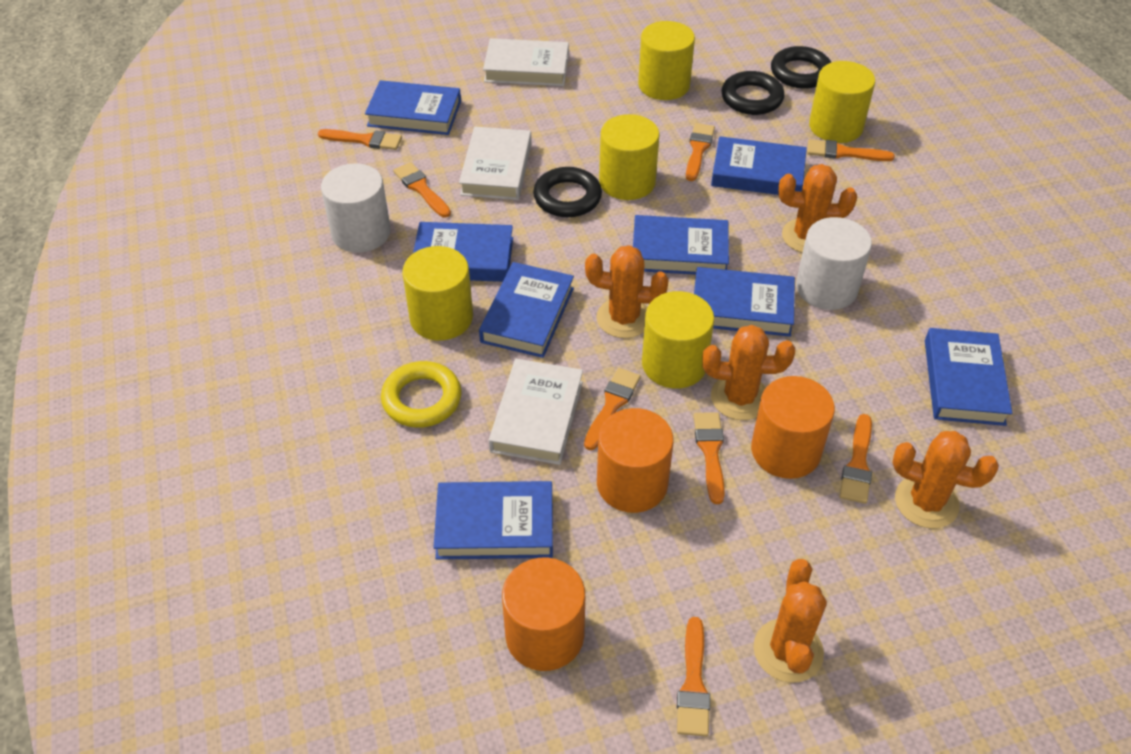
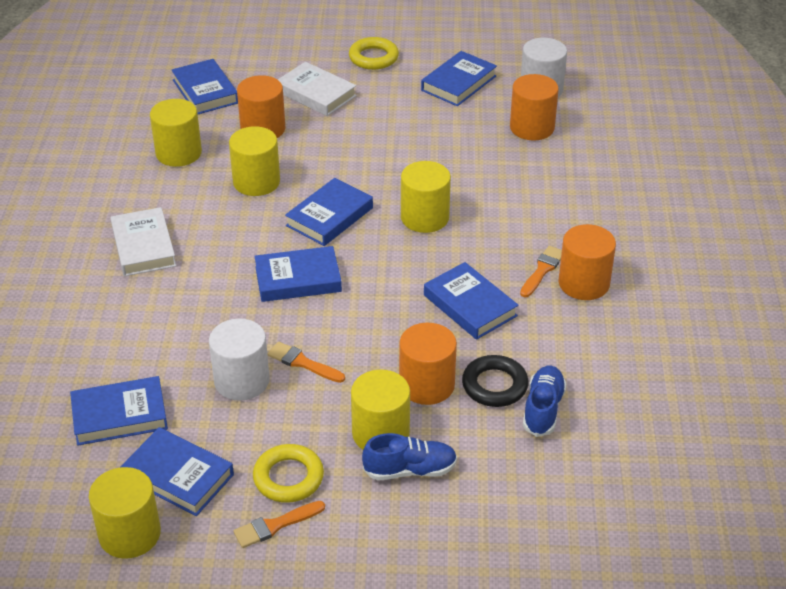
black ring: [533,167,602,217] [721,71,785,115] [771,46,831,89] = 3 -> [462,355,529,407] = 1
blue book: [365,80,461,135] [413,222,513,282] [434,481,553,560] [479,262,574,358] [633,215,729,275] [694,267,795,337] [711,136,807,195] [925,328,1012,426] = 8 -> [70,376,168,446] [120,427,234,516] [171,59,238,114] [254,246,342,302] [285,178,373,246] [421,51,497,106] [424,262,519,340] = 7
blue shoe: none = 0 -> [362,433,457,480] [523,366,567,437] = 2
orange brush: [318,129,402,150] [393,162,451,218] [584,368,641,450] [677,617,710,737] [686,123,715,181] [694,412,725,504] [807,139,895,161] [840,414,872,504] = 8 -> [233,501,325,548] [268,342,345,383] [520,246,562,297] = 3
orange cactus: [585,245,669,338] [702,325,795,420] [753,559,827,683] [778,164,857,253] [892,431,999,529] = 5 -> none = 0
orange cylinder: [502,557,585,671] [597,408,674,513] [751,376,835,479] = 3 -> [237,75,285,138] [399,323,457,405] [510,74,559,140] [558,224,616,300] = 4
white book: [459,127,532,200] [483,38,569,86] [489,359,583,465] = 3 -> [111,207,176,276] [278,62,357,116] = 2
yellow ring: [381,361,462,428] = 1 -> [253,444,324,503] [349,37,399,70] = 2

